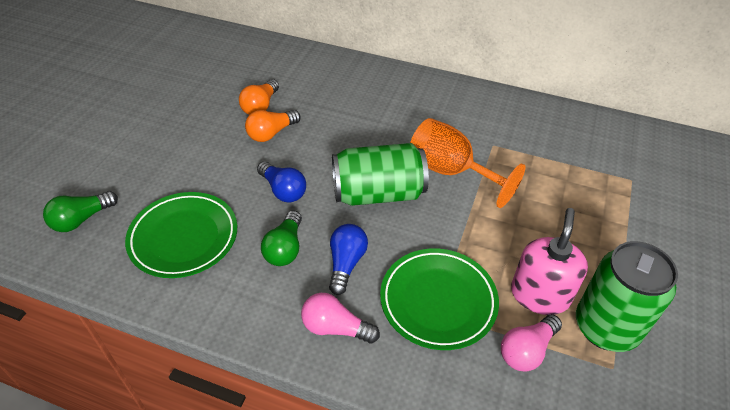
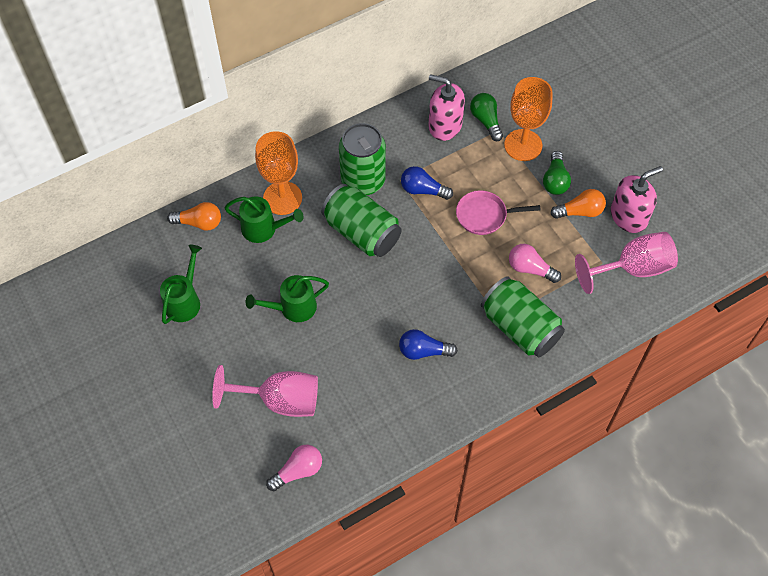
green can: [332,143,429,206] [576,241,678,352] = 2 -> [321,184,402,257] [339,123,386,195] [481,276,565,357] = 3
green plate: [125,192,237,278] [380,248,499,350] = 2 -> none = 0
green watering can: none = 0 -> [160,245,202,324] [225,196,304,243] [246,275,329,322] = 3
orange goblet: [410,118,525,208] = 1 -> [255,131,302,215] [504,77,552,161] = 2
pink goblet: none = 0 -> [212,365,318,417] [575,232,678,294] = 2
pink pan: none = 0 -> [456,190,541,235] = 1
pink soap dispenser: [511,208,588,315] = 1 -> [428,74,465,141] [611,166,663,233] = 2

